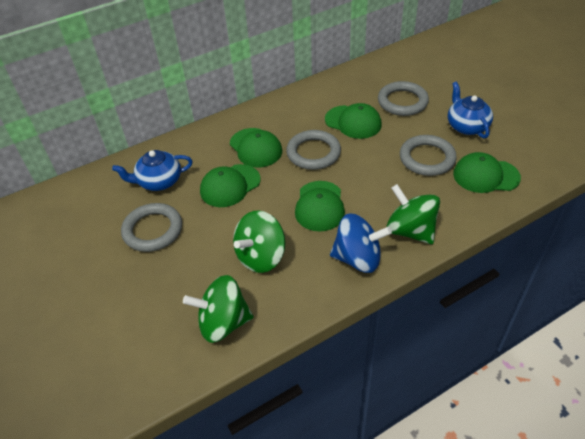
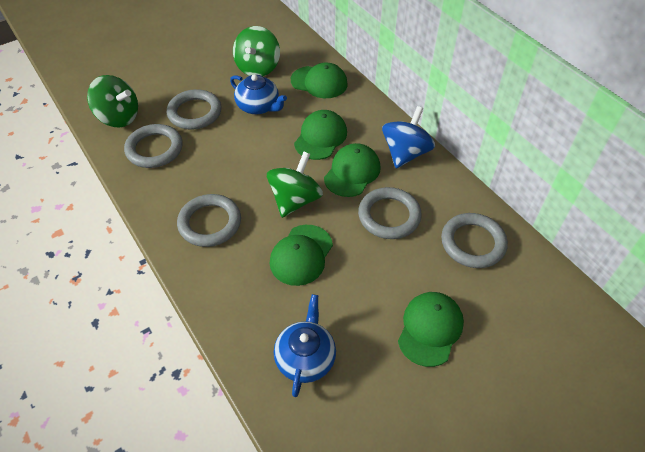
grey ring: [121,203,182,252] [286,130,341,170] [378,81,429,116] [400,135,457,176] = 4 -> [124,124,183,168] [167,89,221,130] [177,194,241,247] [358,187,422,239] [441,213,508,268] = 5

